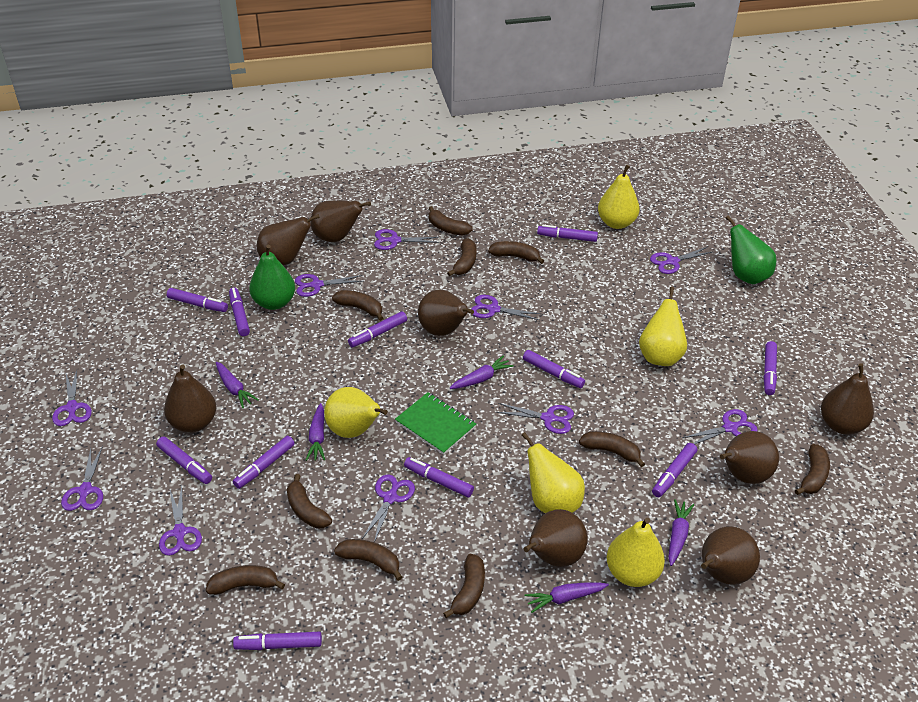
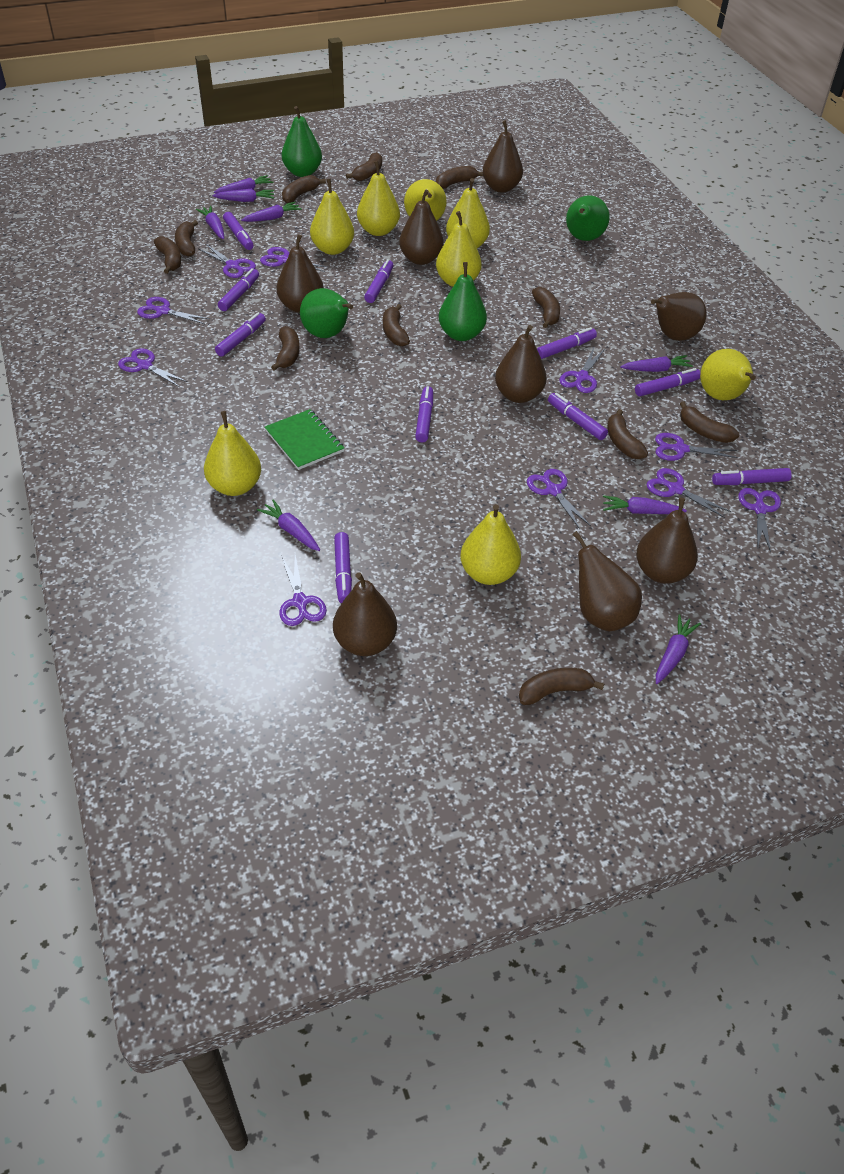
brown banana: [206,565,285,595] [287,474,332,529] [332,290,383,321] [334,539,402,581] [429,206,473,236] [443,554,485,618] [447,238,477,276] [488,241,544,264] [579,431,645,467] [795,444,830,495] = 10 -> [154,236,181,274] [175,220,198,257] [271,326,300,371] [282,175,326,203] [346,152,382,181] [383,304,410,346] [436,166,483,189] [519,668,604,705] [532,287,560,328] [607,409,648,459] [680,401,739,443] = 11
green pear: [249,245,295,310] [725,215,777,284] = 2 -> [282,106,322,177] [300,288,353,338] [439,262,487,341] [566,196,610,241] = 4
purple carrot: [216,362,259,408] [306,403,325,461] [450,355,514,389] [525,582,609,613] [668,499,694,566] = 5 -> [196,206,224,239] [212,189,274,202] [214,175,273,193] [241,202,302,222] [257,499,320,551] [603,495,687,514] [620,355,693,372] [656,614,701,684] = 8
purple marker: [156,436,212,484] [167,288,228,312] [229,287,250,336] [233,436,295,489] [233,632,322,650] [348,311,407,347] [404,457,474,498] [523,350,585,388] [537,225,598,242] [652,443,697,497] [764,341,777,395] = 11 -> [215,313,266,357] [218,268,259,311] [223,212,253,250] [334,532,352,603] [364,259,393,303] [415,386,433,443] [537,327,597,359] [548,393,608,440] [635,368,701,396] [712,468,792,485] = 10
yellow pear: [324,387,388,438] [521,432,585,513] [598,165,640,229] [607,518,665,587] [639,287,687,366] = 5 -> [204,411,261,496] [310,179,354,255] [357,161,400,236] [404,179,447,221] [436,211,482,287] [446,178,490,248] [460,504,521,585] [700,349,756,400] = 8

